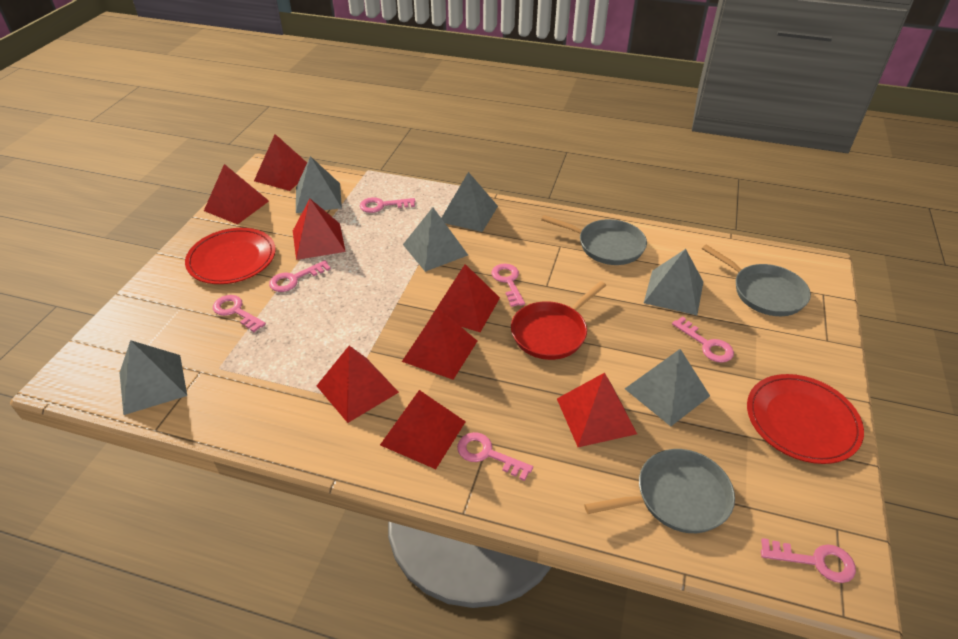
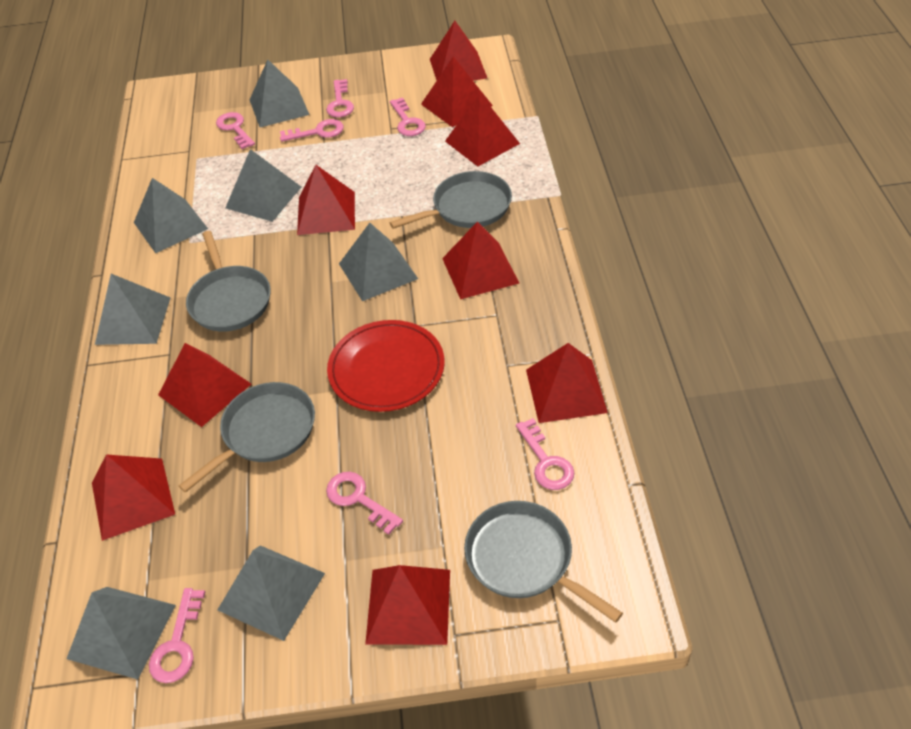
grey pan: [541,215,647,265] [584,449,735,533] [702,245,811,316] = 3 -> [179,382,315,493] [186,231,271,332] [390,171,512,229] [464,501,623,623] = 4
grey pyramid: [119,340,187,415] [296,156,342,213] [403,207,468,272] [442,172,498,232] [625,349,710,426] [644,249,703,315] = 6 -> [66,587,176,680] [95,274,170,345] [134,178,208,253] [217,545,325,641] [225,149,301,222] [250,60,310,127] [339,223,418,301] = 7
red pan: [511,281,606,360] = 1 -> none = 0
red plate: [185,228,276,284] [747,374,864,464] = 2 -> [327,320,445,412] = 1
red pyramid: [204,164,269,225] [254,134,307,191] [293,199,346,260] [317,346,399,423] [380,390,466,469] [402,307,477,380] [430,264,500,332] [557,373,637,447] = 8 -> [92,454,175,541] [158,343,251,427] [297,165,355,235] [365,565,450,645] [421,56,493,127] [430,21,487,81] [442,221,519,299] [445,94,520,166] [526,343,608,423] = 9

